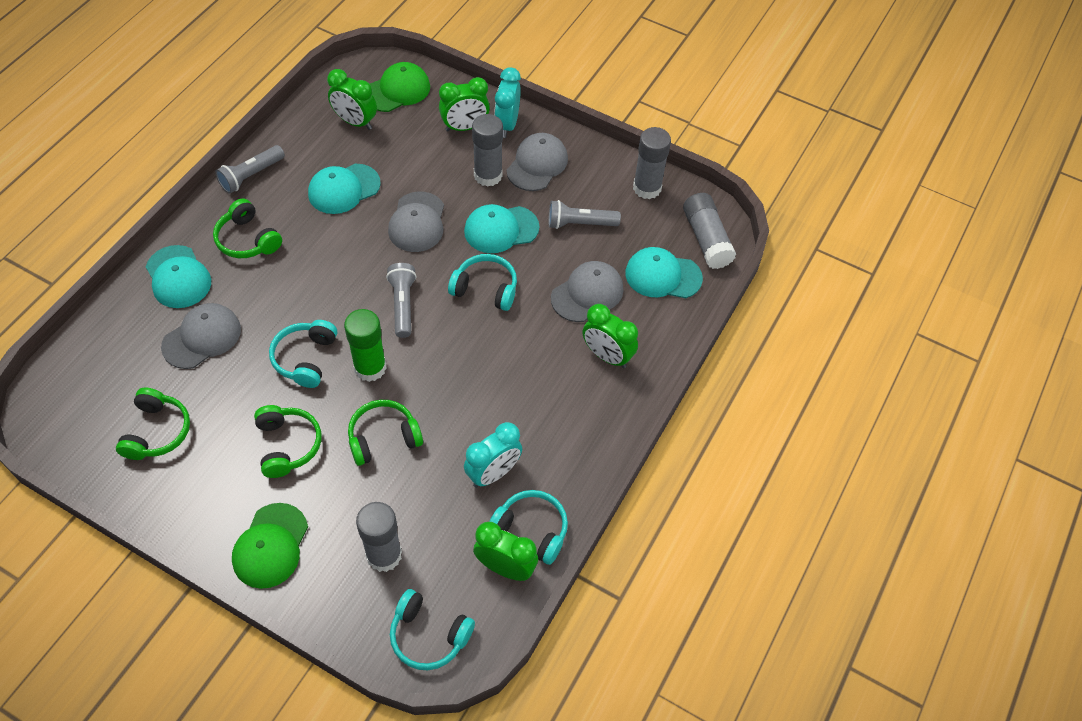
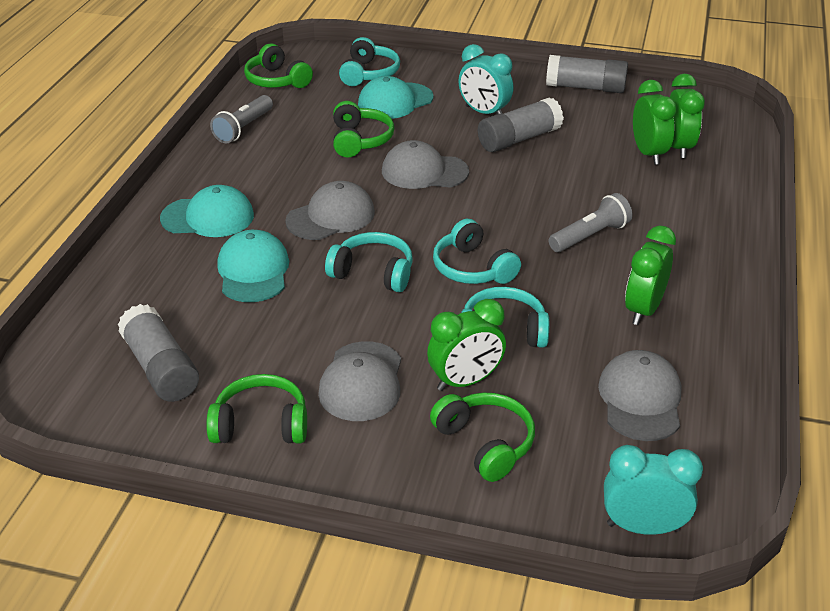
green cap: [232,503,308,589] [370,62,430,112] = 2 -> none = 0
green glue stick: [344,309,387,382] = 1 -> none = 0
grey flashlight: [215,145,285,194] [386,263,417,338] [548,200,621,229] = 3 -> [210,95,273,143] [548,193,632,252] = 2
grey glue stick: [356,502,402,572] [472,114,503,187] [633,127,671,199] [683,193,736,269] = 4 -> [118,304,199,402] [478,97,564,152] [546,55,628,93] = 3
turquoise cap: [146,245,211,308] [308,164,381,214] [464,204,539,253] [625,247,703,298] = 4 -> [160,185,254,237] [217,230,289,302] [358,76,434,119] = 3

